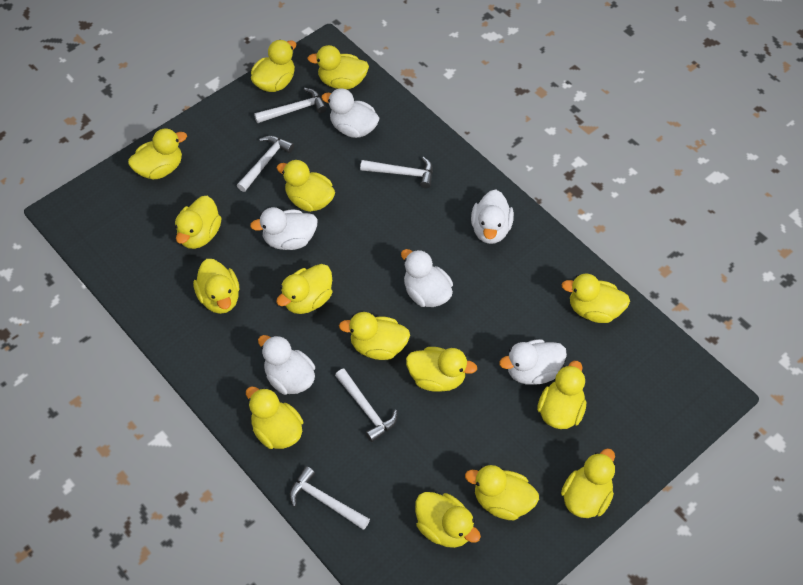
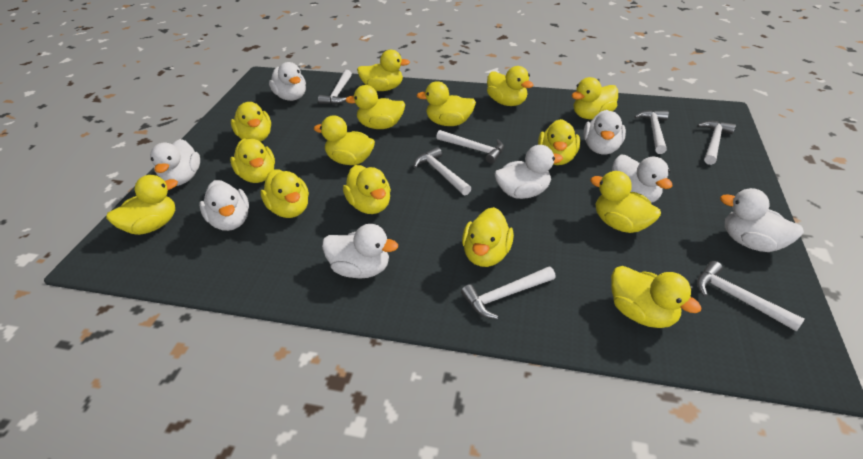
white duck: [250,207,318,250] [258,335,315,395] [321,88,380,138] [401,249,453,307] [471,190,514,244] [499,339,567,385] = 6 -> [150,139,200,186] [199,180,249,231] [269,62,306,101] [322,224,398,279] [494,145,563,199] [584,110,626,155] [612,154,673,203] [720,188,804,252] = 8
white hammer: [237,136,294,192] [254,88,327,123] [290,466,370,530] [335,369,397,442] [360,157,433,188] = 5 -> [318,70,352,105] [414,147,471,195] [436,130,504,164] [461,267,555,319] [635,110,669,154] [697,261,805,332] [698,121,736,165] = 7

